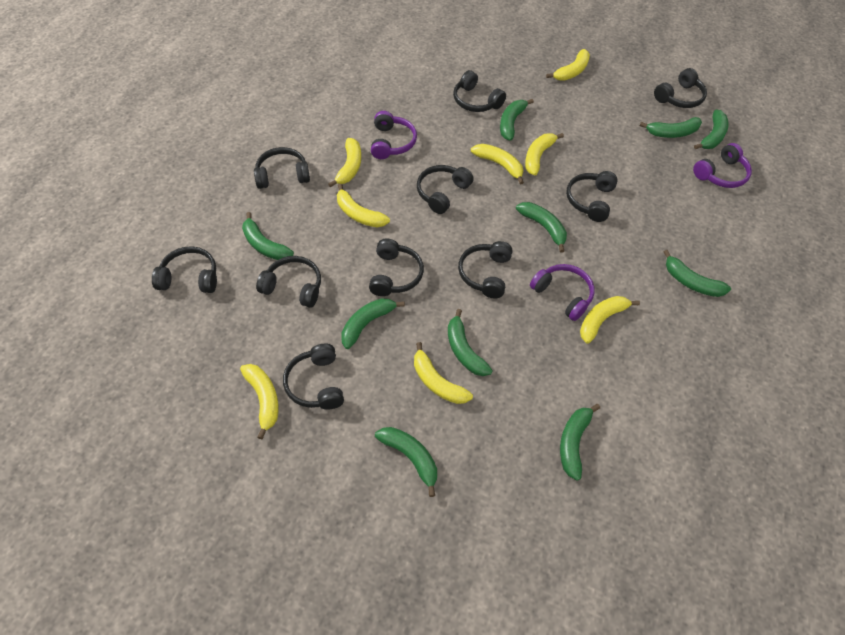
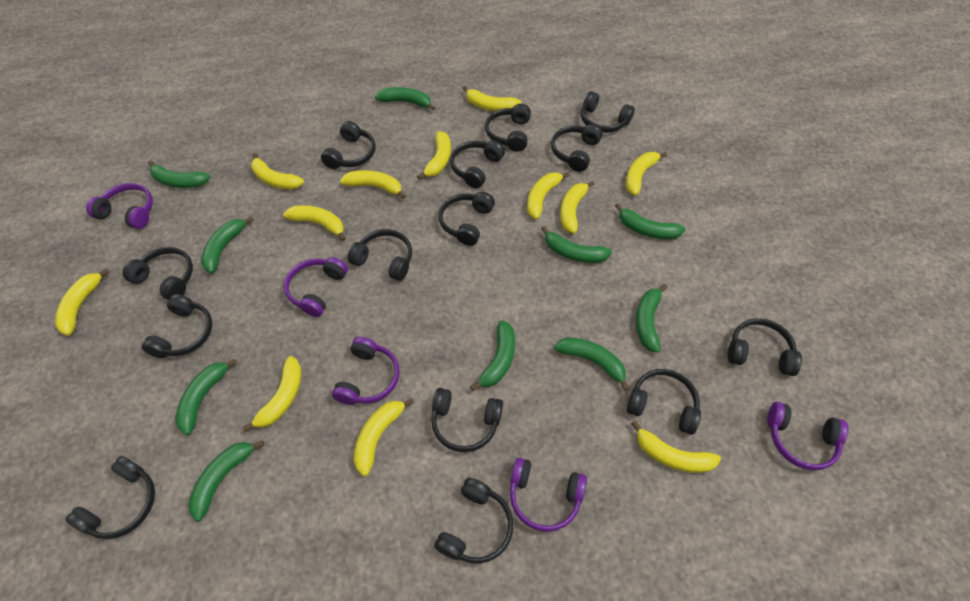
black headphones: [152,246,217,293] [254,147,310,189] [256,256,321,308] [283,344,344,410] [369,239,424,296] [417,165,474,214] [453,70,506,112] [458,241,513,298] [566,171,618,222] [654,68,707,108] = 10 -> [65,456,155,539] [122,247,193,300] [141,294,213,358] [321,121,376,169] [348,229,412,281] [431,388,503,452] [434,478,513,564] [439,192,495,246] [450,140,505,188] [485,104,531,152] [551,124,603,172] [581,91,635,133] [627,369,701,435] [728,318,802,376] = 14
purple headphones: [371,111,417,159] [530,264,594,321] [693,143,752,188] = 3 -> [86,183,153,229] [284,257,348,317] [332,337,400,405] [510,458,587,532] [767,402,849,471] = 5
yellow banana: [240,364,279,439] [328,138,361,187] [337,184,390,227] [414,342,473,404] [471,144,524,185] [525,133,564,176] [546,49,590,81] [580,296,640,343] = 8 -> [55,268,110,336] [242,356,302,432] [251,153,304,190] [283,205,346,241] [340,170,406,199] [354,398,414,476] [417,131,451,180] [463,86,521,111] [527,172,570,219] [560,181,594,234] [626,152,667,196] [631,421,721,473] = 12

